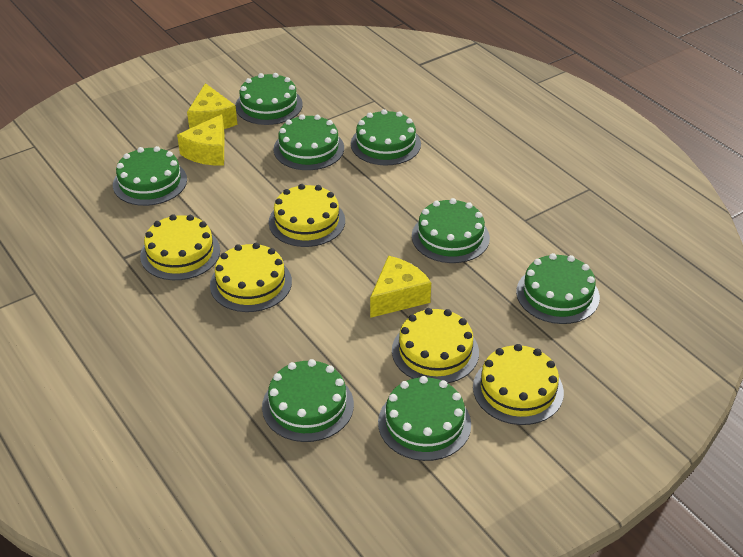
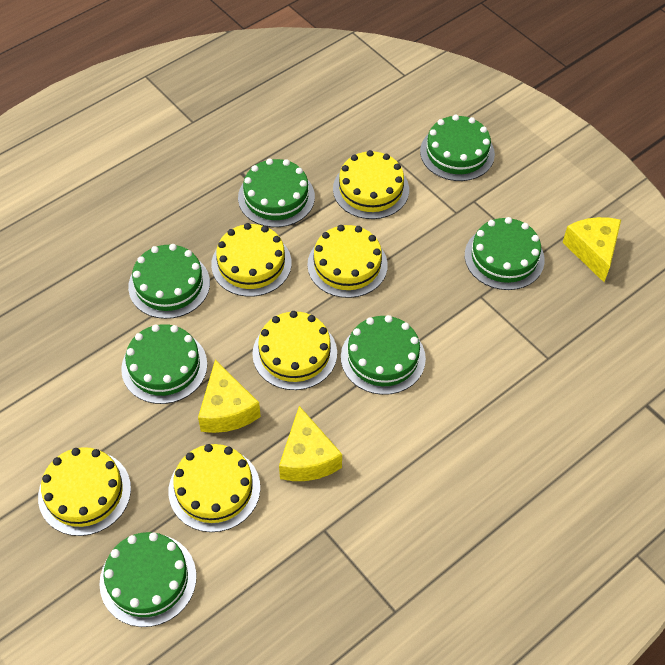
green cake: [113,146,187,206] [235,73,303,125] [262,359,354,442] [274,114,344,170] [351,109,421,165] [378,376,471,461] [412,198,490,263] [516,253,600,324] = 8 -> [99,532,196,627] [121,324,207,404] [128,244,210,319] [238,158,315,227] [341,315,426,395] [420,115,495,181] [465,217,545,290] = 7
yellow cake: [140,214,220,280] [210,243,292,312] [269,184,345,247] [392,308,479,383] [473,344,564,425] = 5 -> [38,447,131,536] [169,444,260,532] [211,223,292,297] [252,311,337,390] [307,225,388,298] [333,150,409,219] = 6

